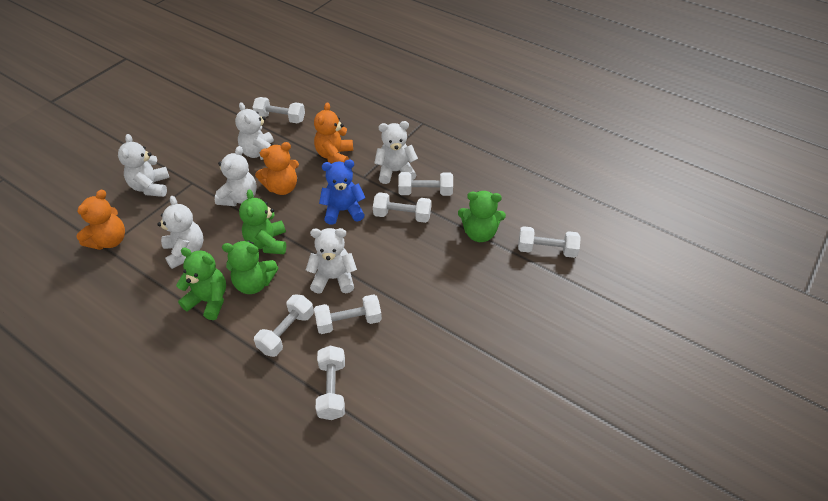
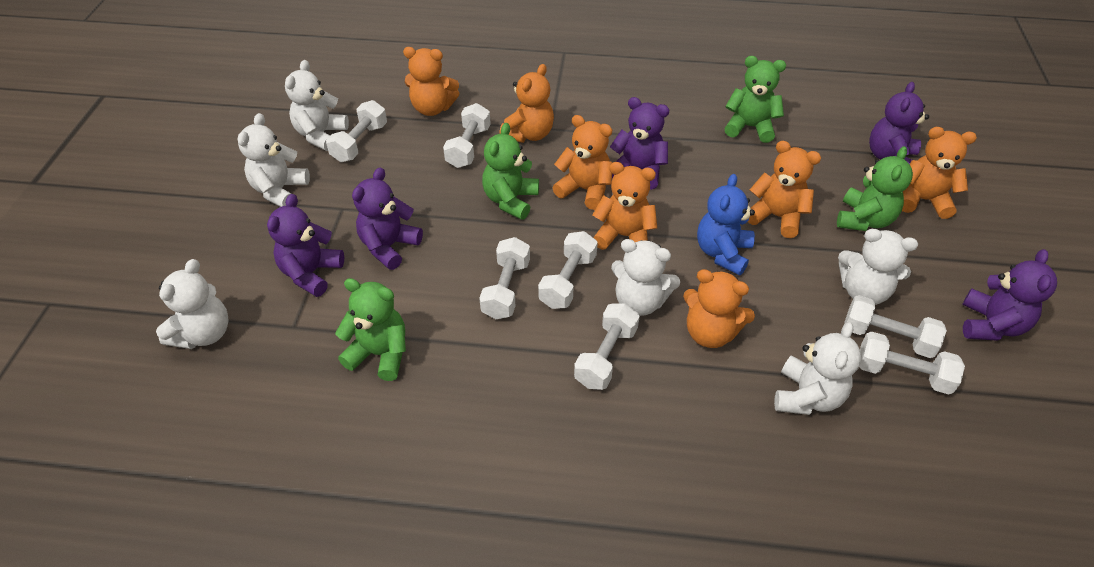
orange teddy bear: [76,190,125,250] [255,142,299,195] [314,102,353,163] = 3 -> [403,47,459,116] [499,64,554,143] [552,115,613,210] [592,162,657,250] [683,269,755,348] [747,141,821,238] [902,127,977,219] = 7
purple teddy bear: none = 0 -> [267,194,344,297] [352,168,423,270] [610,97,669,190] [869,82,929,164] [963,249,1057,341] = 5

